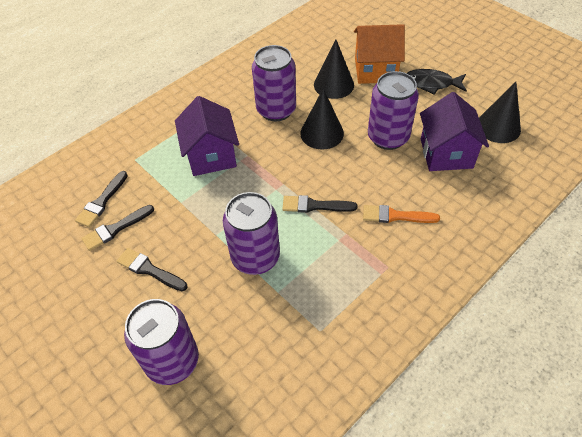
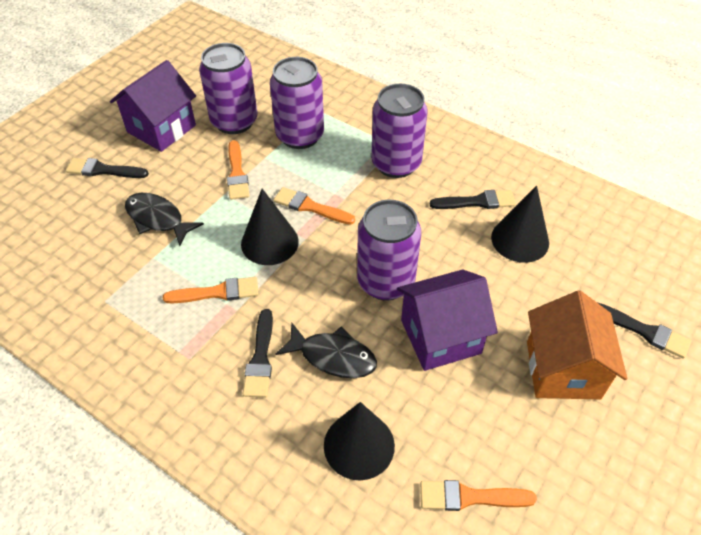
black fish: [407,69,467,95] = 1 -> [125,193,204,246] [275,323,377,378] = 2
orange brush: [363,205,440,223] = 1 -> [163,277,258,304] [227,140,249,200] [274,187,355,225] [420,480,537,511] = 4

